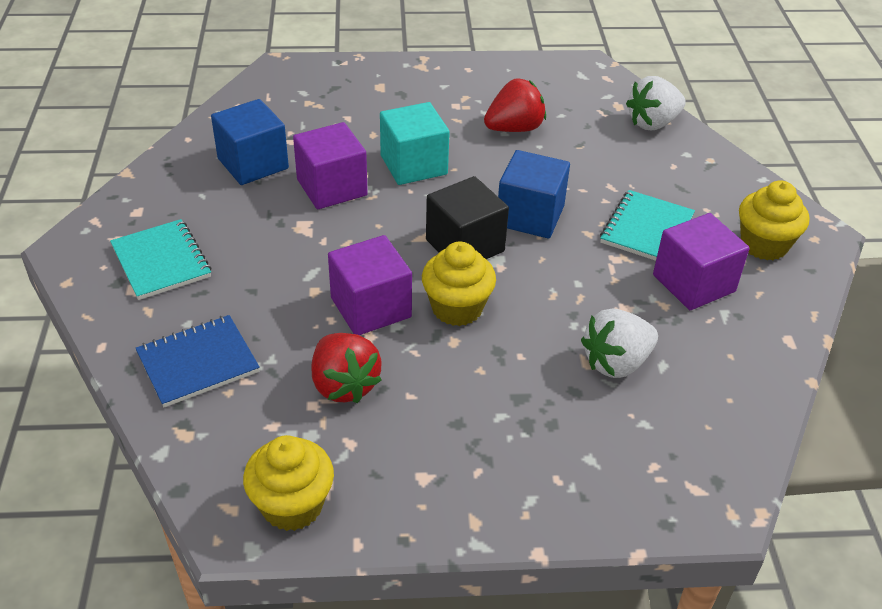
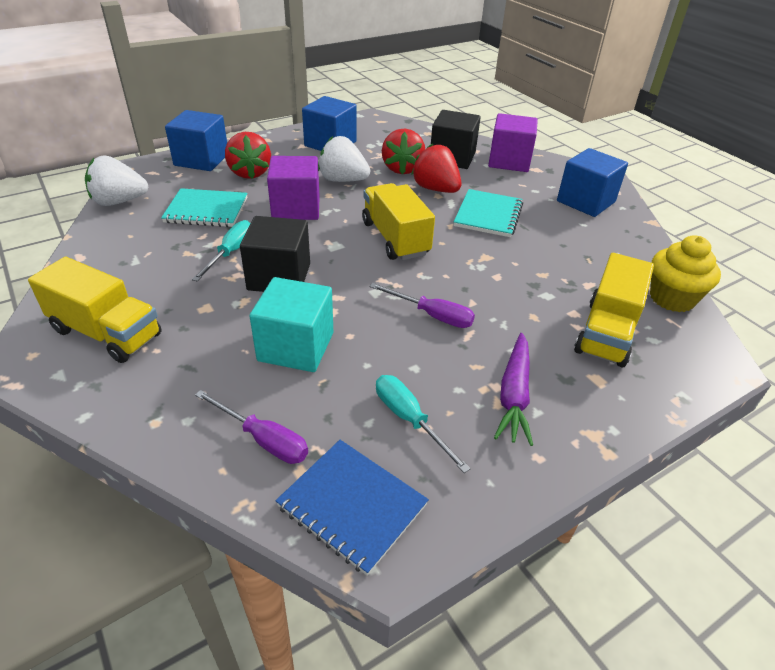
black cube: [426,176,509,259] = 1 -> [240,216,310,292] [431,110,481,169] = 2
blue cube: [211,99,289,185] [498,150,570,238] = 2 -> [165,110,227,171] [302,96,357,151] [557,148,628,217] = 3
purple carrot: none = 0 -> [494,333,533,446] = 1
purple cube: [293,122,368,209] [328,235,412,335] [653,213,750,310] = 3 -> [267,156,320,220] [488,113,538,172] = 2
purple screwdriver: none = 0 -> [195,390,308,464] [369,283,475,328] = 2
red strawberry: [312,333,382,403] [484,78,546,132] = 2 -> [225,132,271,179] [382,129,425,174] [411,143,461,193] = 3
turquoise screwdriver: none = 0 -> [192,220,251,282] [376,375,471,473] = 2
yellow cupcake: [243,435,334,531] [422,242,496,326] [739,180,809,260] = 3 -> [650,235,721,312] = 1
yellow truck: none = 0 -> [28,257,162,363] [362,183,435,260] [574,253,654,367] = 3

